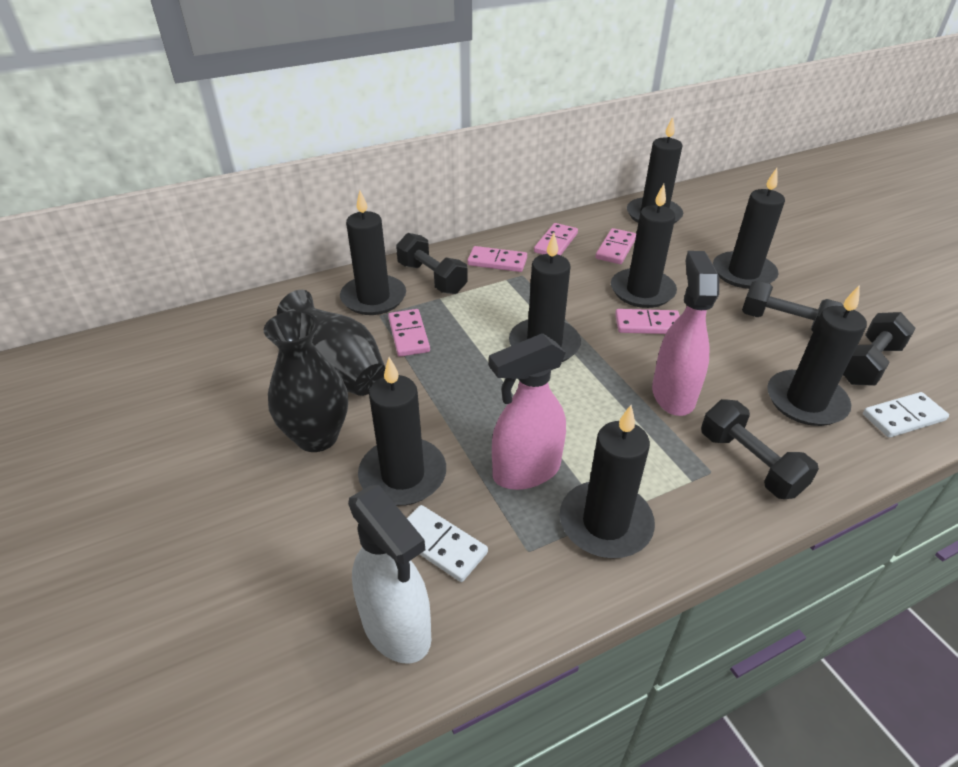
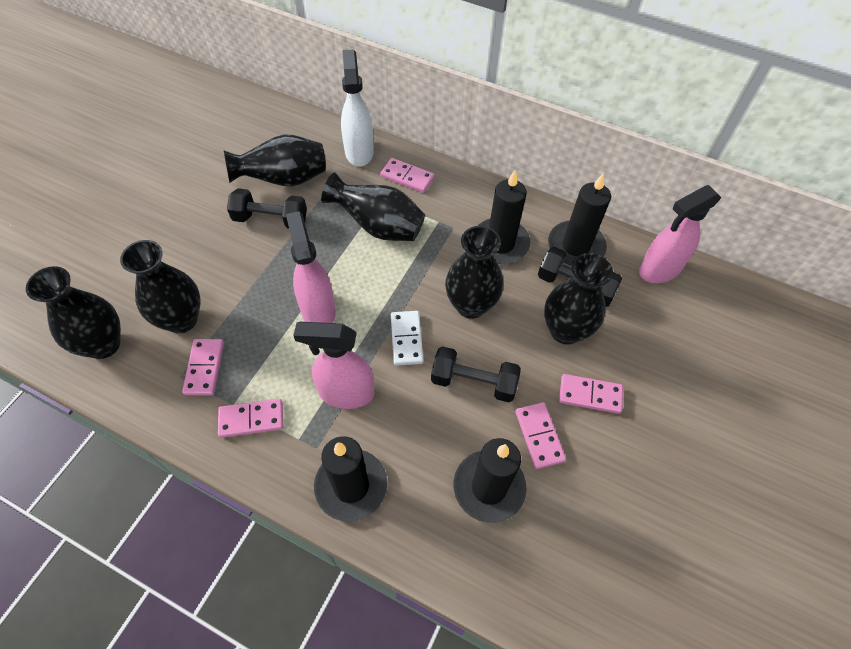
black candle: [340,191,406,315] [358,357,446,506] [509,233,581,362] [560,405,655,558] [611,184,677,308] [627,117,683,224] [713,168,785,289] [767,285,867,426] = 8 -> [314,436,387,522] [453,438,526,523] [478,170,530,264] [548,173,611,266] = 4
black dumbbell: [396,233,468,294] [701,399,819,499] [742,280,844,331] [843,312,916,386] = 4 -> [227,188,307,228] [431,346,521,402] [538,247,622,307] = 3
black vase: [264,311,348,452] [277,290,385,396] = 2 -> [26,266,121,359] [120,240,201,333] [224,134,326,186] [321,172,425,241] [445,226,504,319] [544,253,613,345] = 6
pink spray bottle: [489,333,566,490] [652,251,719,416] = 2 -> [286,211,336,323] [293,322,374,409] [639,185,721,283] = 3
white domino: [407,505,488,582] [863,392,949,438] = 2 -> [391,311,424,366] = 1

